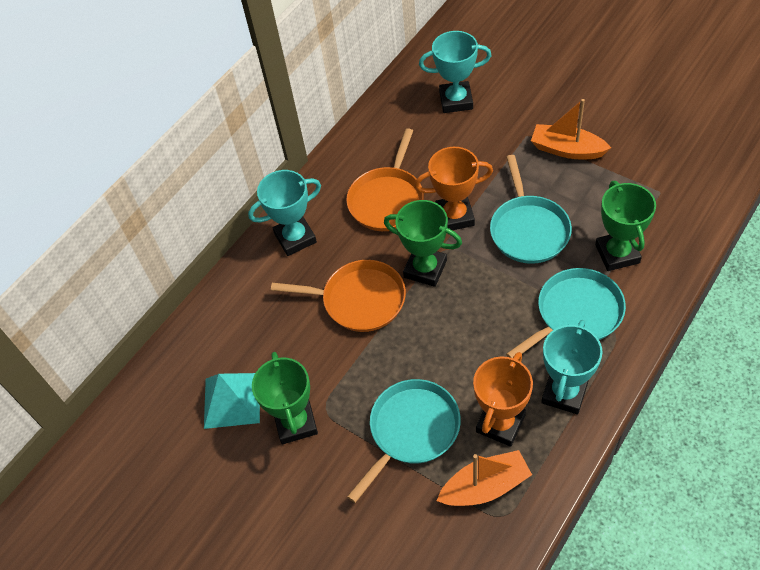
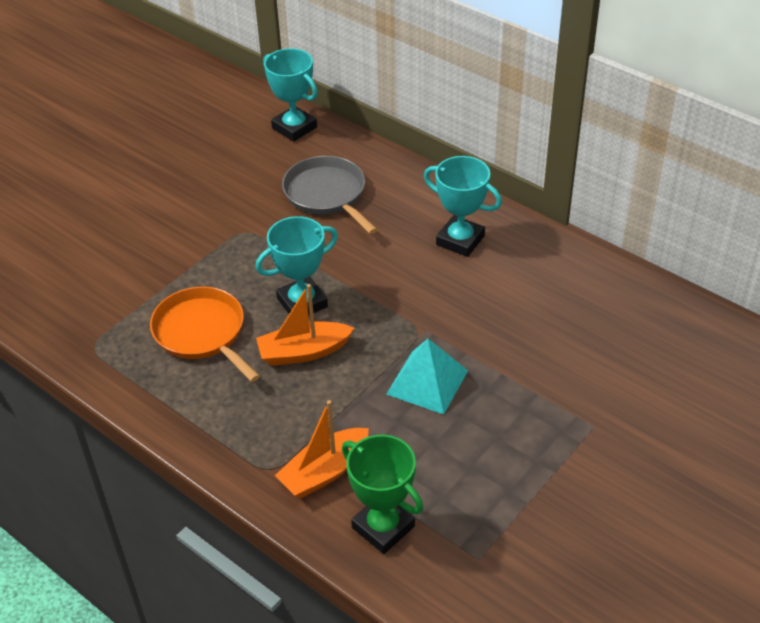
green trophy: [252,352,318,444] [384,200,462,287] [595,181,656,271] = 3 -> [342,435,423,554] = 1
grey pan: none = 0 -> [282,156,378,234] = 1
orange pan: [271,260,406,332] [346,128,424,231] = 2 -> [150,286,260,382] = 1
orange trophy: [415,147,493,230] [473,352,533,447] = 2 -> none = 0
turquoise pan: [347,379,461,503] [490,155,572,264] [506,268,626,358] = 3 -> none = 0

